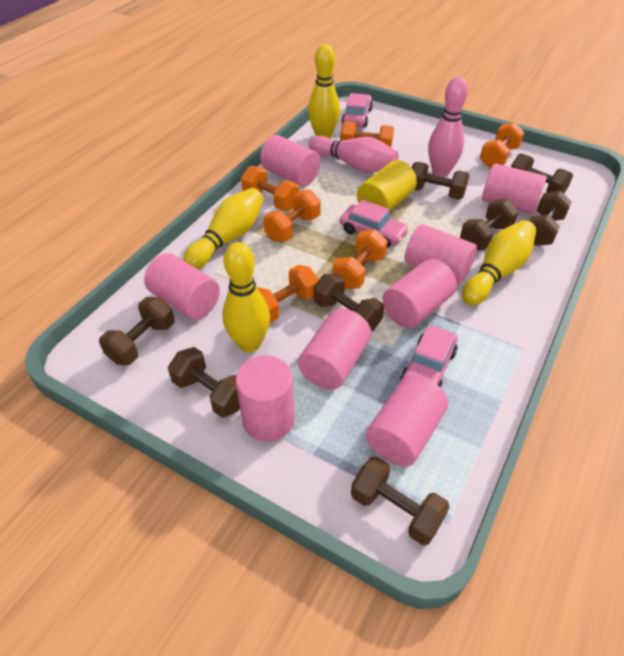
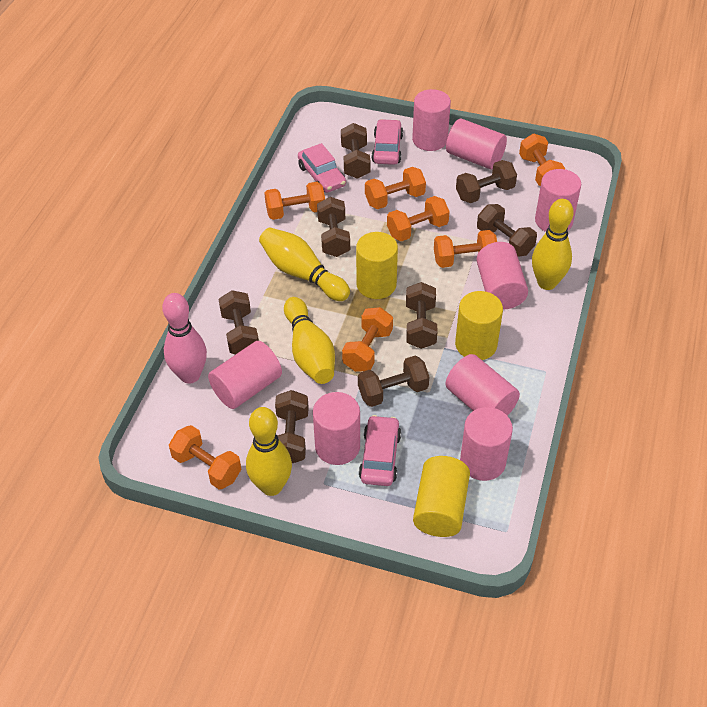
orange dumbbell: [241,166,299,211] [257,265,319,323] [263,190,321,242] [333,230,388,289] [340,121,394,147] [480,122,524,169] = 6 -> [169,425,241,489] [264,182,325,220] [342,307,393,372] [365,167,426,209] [387,196,450,242] [434,230,497,268] [519,134,565,186] = 7
pink bowling pin: [309,136,399,172] [428,77,468,177] = 2 -> [162,293,207,384] = 1
yellow cylinder: [357,160,417,212] = 1 -> [356,232,398,299] [413,456,470,537] [455,291,503,360] = 3

